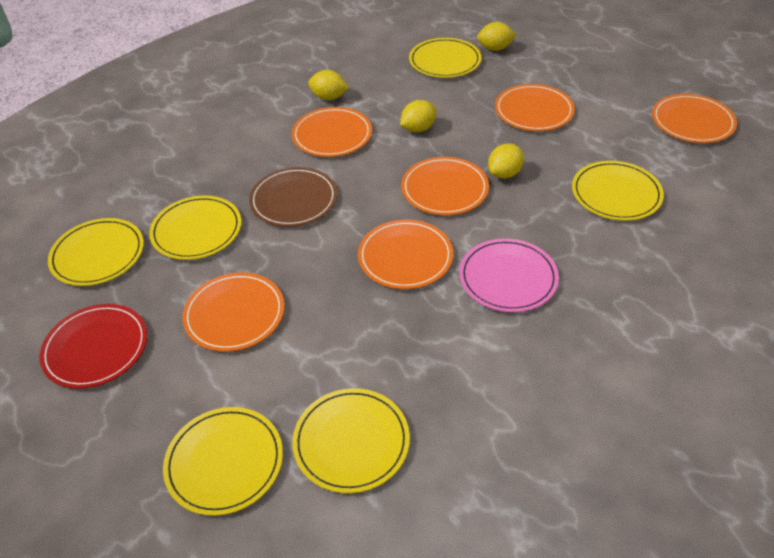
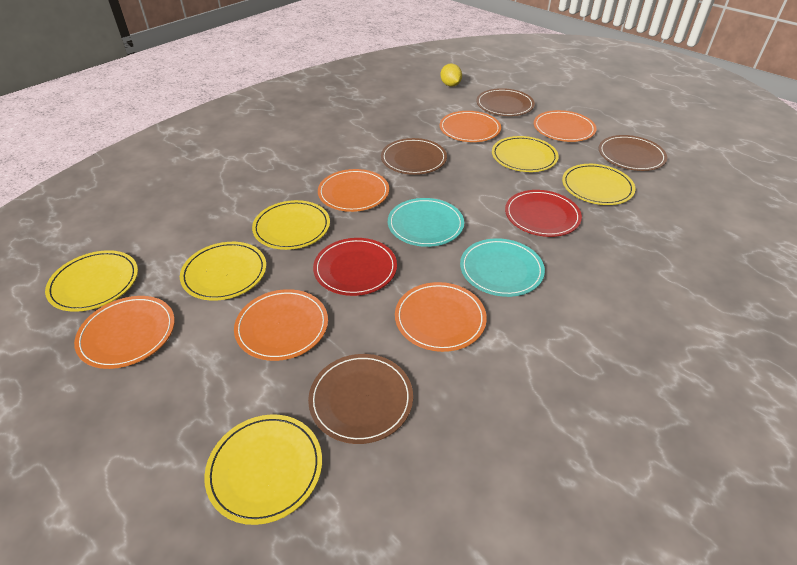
brown plate: [249,167,337,227] = 1 -> [308,354,413,444] [381,138,447,175] [476,88,535,116] [599,135,667,171] = 4
pink plate: [459,238,559,312] = 1 -> none = 0
red plate: [40,304,147,389] = 1 -> [313,238,397,296] [505,190,582,237] = 2
turquoise plate: none = 0 -> [388,198,464,247] [460,238,545,297] = 2
yellow lemon: [308,70,349,100] [400,100,436,132] [477,22,516,51] [488,143,524,179] = 4 -> [440,64,462,86] = 1

